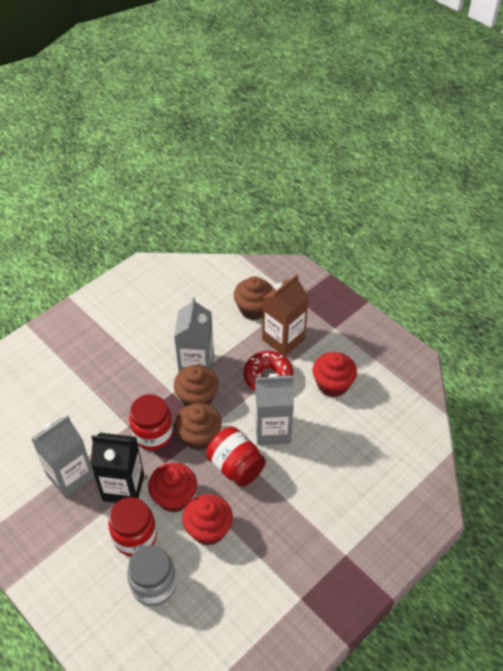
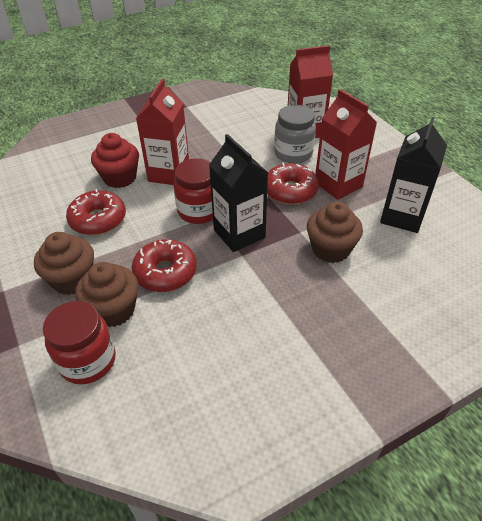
black carton: [91,433,144,503] = 1 -> [209,134,268,252] [380,117,447,233] = 2
brown carton: [262,274,309,356] = 1 -> none = 0
grey carton: [31,415,94,498] [174,297,214,372] [255,374,294,445] = 3 -> none = 0
red carton: none = 0 -> [136,79,189,185] [288,46,333,138] [315,89,377,200] = 3
red cupcake: [148,463,197,513] [182,494,233,546] [313,352,357,397] = 3 -> [91,133,139,188] = 1
red donut: [244,351,293,391] = 1 -> [66,189,126,235] [132,239,197,292] [267,163,319,205] = 3
red jar: [108,497,157,556] [129,394,173,450] [206,427,266,487] = 3 -> [43,301,116,385] [173,158,213,224] = 2

